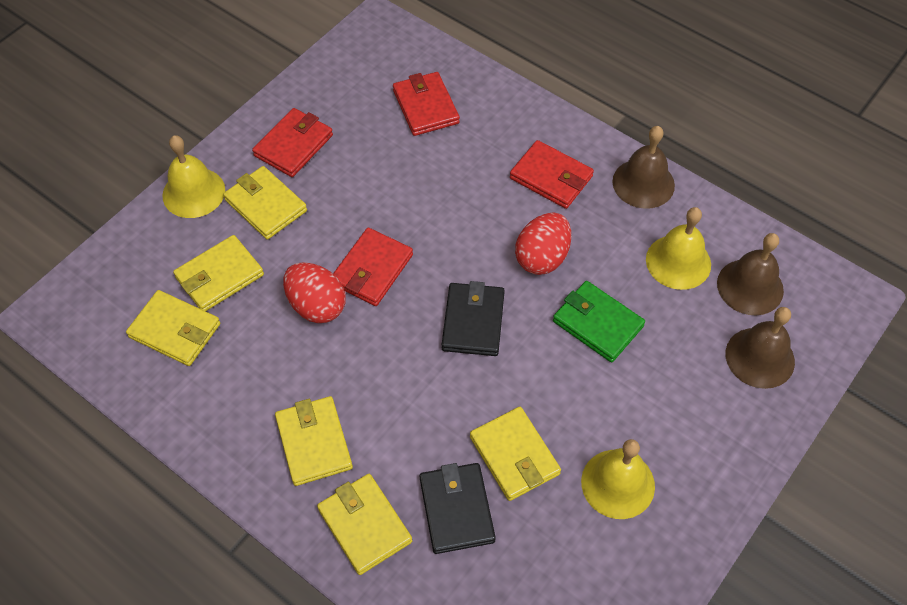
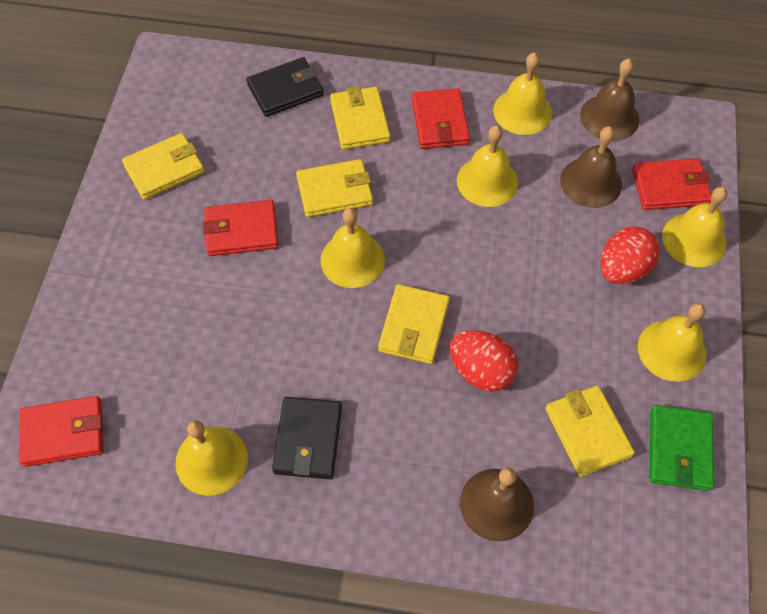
yellow bell: [162,135,225,218] [581,439,655,519] [646,207,711,290] = 3 -> [176,420,248,496] [320,208,385,288] [457,125,518,207] [493,52,552,135] [638,303,706,382] [662,187,728,267] = 6
yellow wallet: [126,290,220,366] [173,235,264,311] [223,166,307,240] [275,396,353,486] [317,474,412,575] [470,407,561,501] = 6 -> [122,133,205,200] [296,159,373,217] [330,86,390,150] [378,284,450,364] [545,385,635,477] = 5

